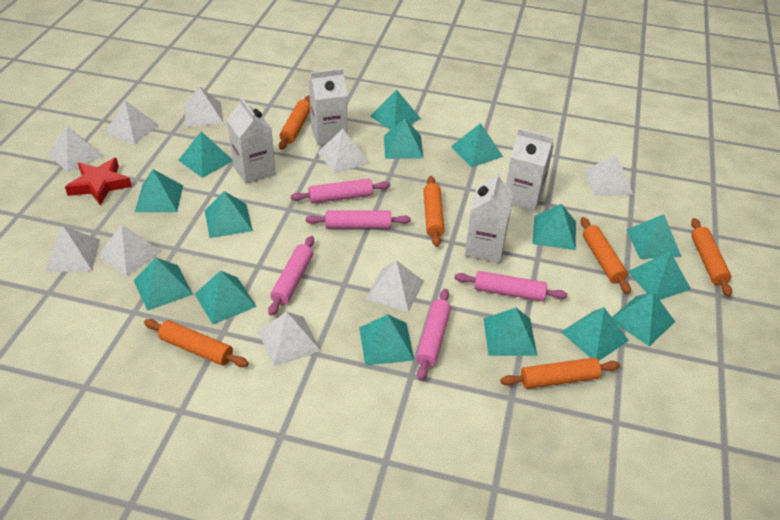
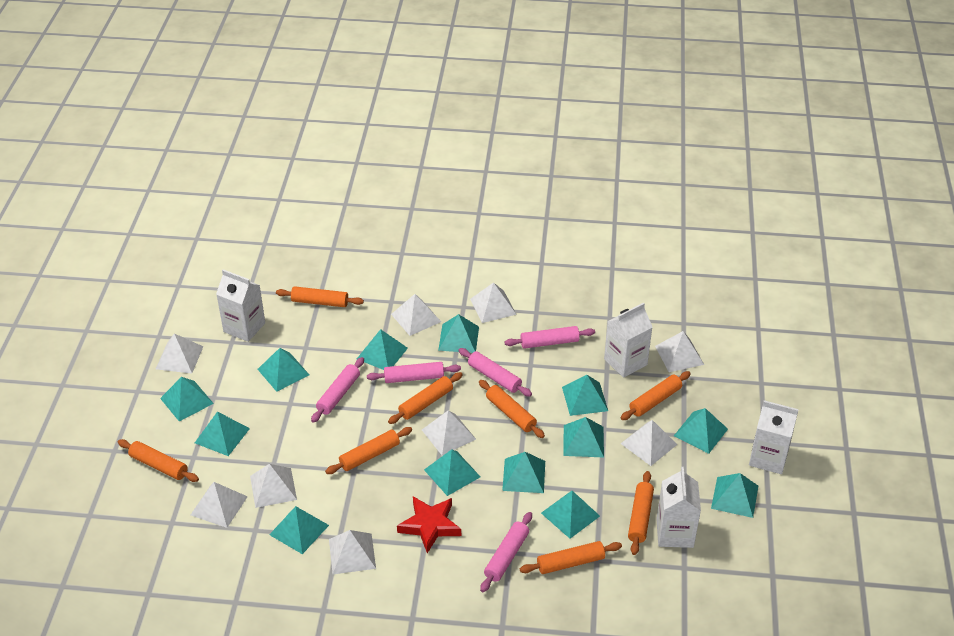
orange rolling pin: [144,319,249,367] [279,95,310,150] [423,176,445,247] [500,358,620,389] [581,217,631,294] [691,218,732,297] = 6 -> [118,439,199,482] [276,286,364,307] [325,427,412,474] [388,372,463,424] [479,380,545,438] [520,541,622,574] [621,371,691,420] [628,471,654,555] = 8
turquoise pyramid: [134,258,193,311] [135,169,183,212] [178,131,233,178] [195,271,257,324] [205,191,253,238] [359,314,414,366] [370,89,421,130] [384,118,424,159] [451,123,503,168] [483,308,537,356] [532,204,576,250] [561,307,629,361] [612,291,675,346] [627,214,681,259] [628,251,691,300] = 15 -> [160,377,214,422] [195,412,250,456] [257,348,309,392] [269,506,329,554] [357,329,408,370] [424,449,480,496] [438,314,479,353] [502,452,545,493] [541,491,600,539] [562,375,608,416] [563,417,604,458] [674,408,728,454] [711,473,758,518] = 13

